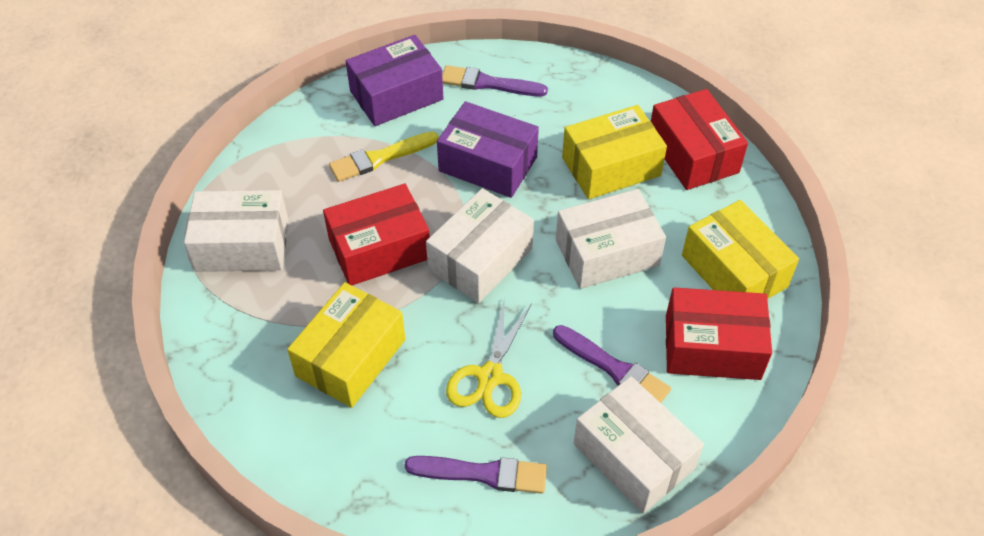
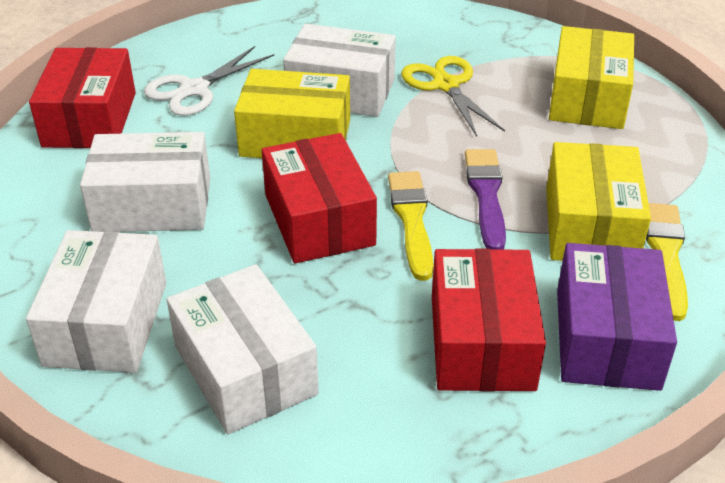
purple box: [346,35,444,126] [437,101,539,198] = 2 -> [557,243,677,391] = 1
purple brush: [404,456,547,494] [442,65,548,96] [553,325,671,403] = 3 -> [465,149,506,250] = 1
white scissors: none = 0 -> [144,46,274,116] = 1
yellow brush: [329,131,439,182] = 1 -> [388,171,434,281] [646,203,688,321] = 2

